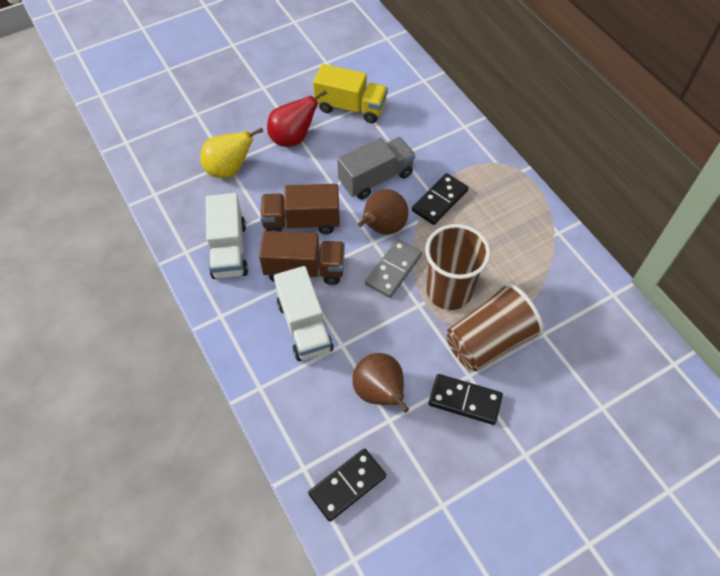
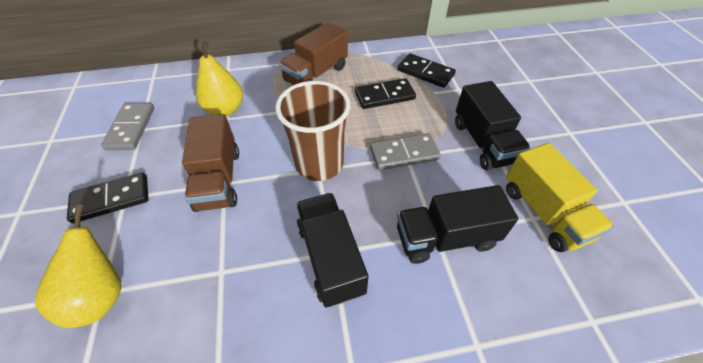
black truck: none = 0 -> [296,193,368,307] [397,185,518,264] [455,81,531,170] = 3
brown cup: [425,224,491,310] [447,283,544,371] = 2 -> [275,81,350,181] = 1
brown pear: [353,353,409,413] [358,189,409,235] = 2 -> none = 0
grey domino: [365,239,422,298] = 1 -> [101,103,154,150] [370,133,441,170] = 2
grey truck: [337,137,415,199] = 1 -> none = 0
red pear: [267,90,327,147] = 1 -> none = 0
white truck: [206,193,248,279] [274,266,333,361] = 2 -> none = 0
yellow pear: [200,128,263,178] = 1 -> [35,205,121,328] [196,41,243,116] = 2

